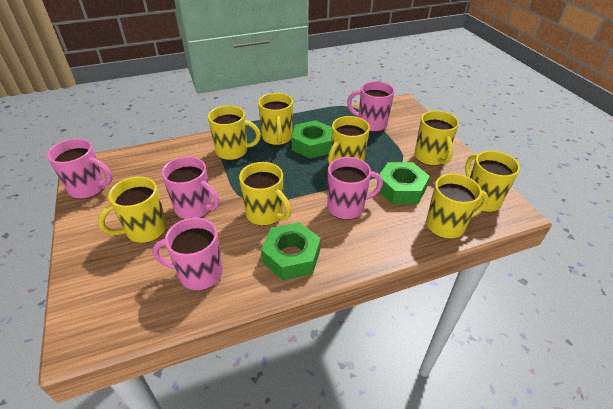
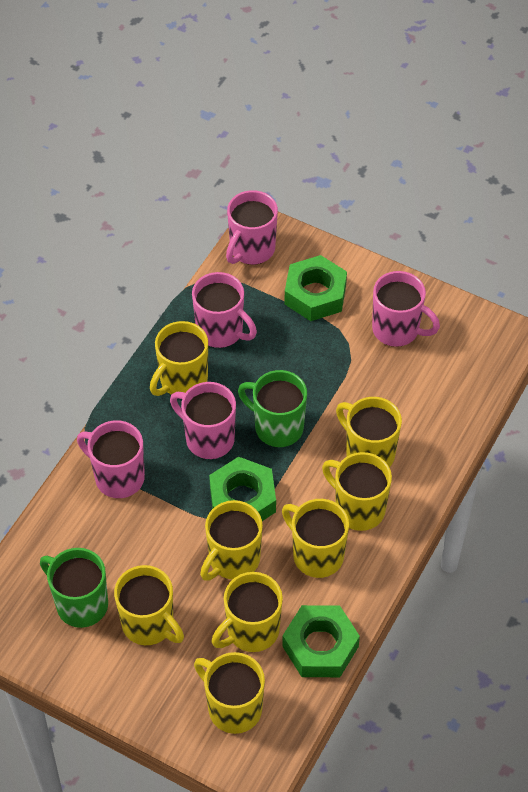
green mug: none = 0 -> [40,548,108,628] [238,370,307,447] = 2

